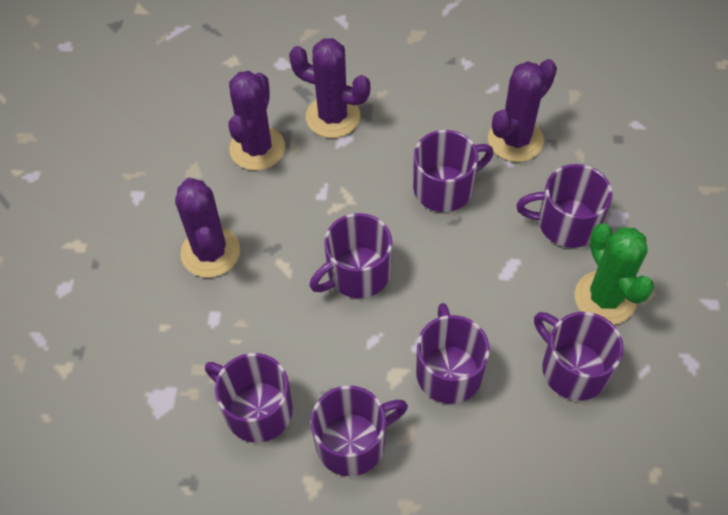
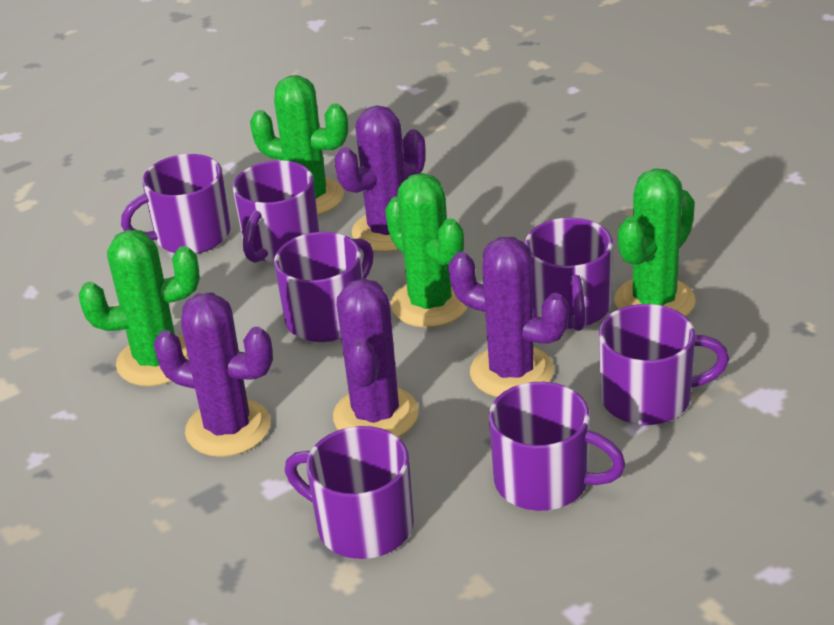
green cactus: [575,223,654,325] = 1 -> [79,230,200,386] [250,75,348,215] [385,173,468,327] [614,168,696,316] = 4

